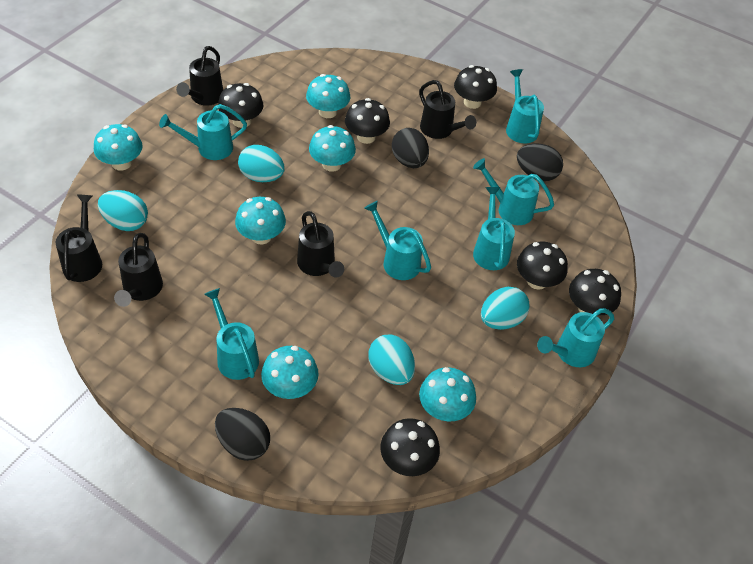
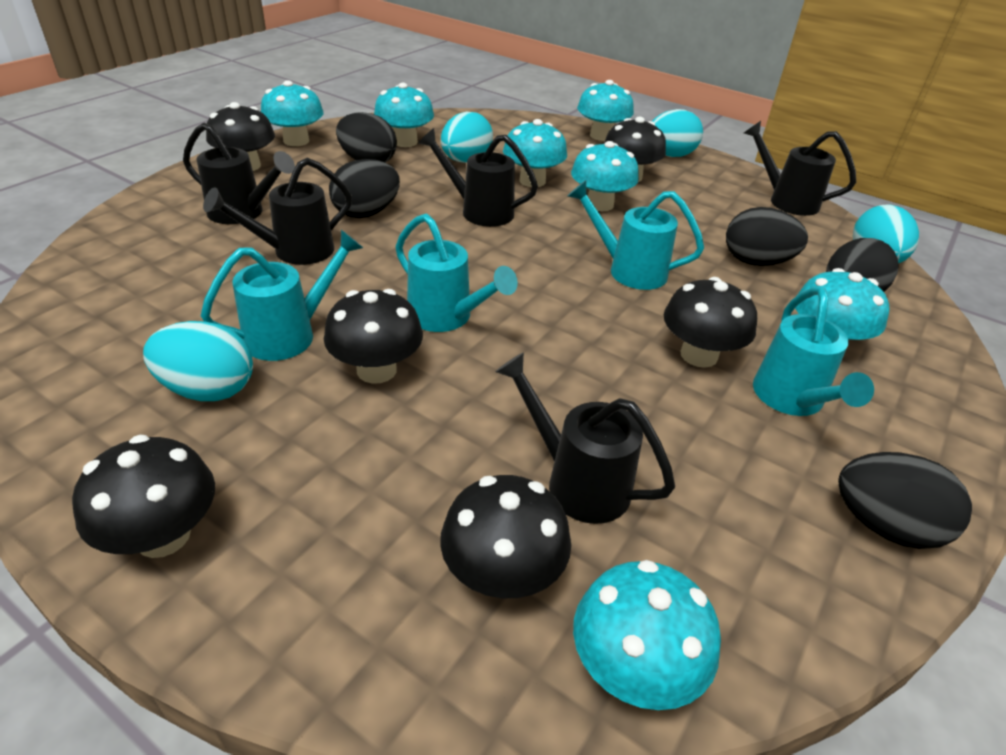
black egg: [215,408,270,461] [392,128,429,168] [517,143,563,181] = 3 -> [329,159,400,218] [336,112,397,163] [726,207,808,266] [826,238,899,292] [838,452,972,549] = 5
turquoise mushroom: [94,124,143,171] [235,197,286,244] [261,346,319,399] [306,74,350,118] [309,125,356,172] [419,367,476,421] = 6 -> [261,80,324,146] [374,83,434,147] [503,119,567,187] [571,141,639,211] [573,560,721,710] [577,80,634,141] [795,268,889,340] = 7
turquoise watering can: [159,104,247,160] [204,288,259,380] [365,201,431,280] [473,158,554,225] [473,187,515,270] [506,69,544,143] [537,308,614,367] = 7 -> [201,230,363,361] [395,213,518,332] [568,180,704,290] [753,287,874,416] = 4

